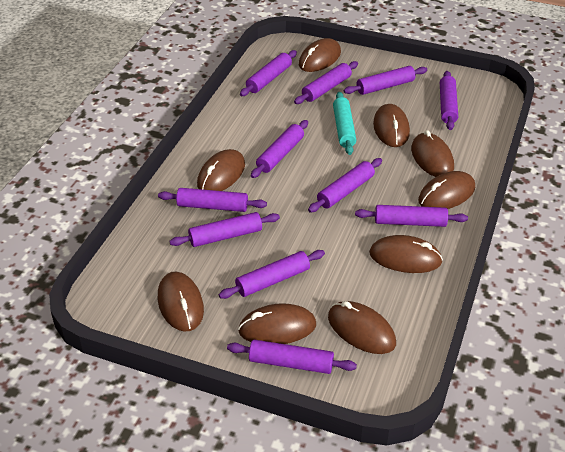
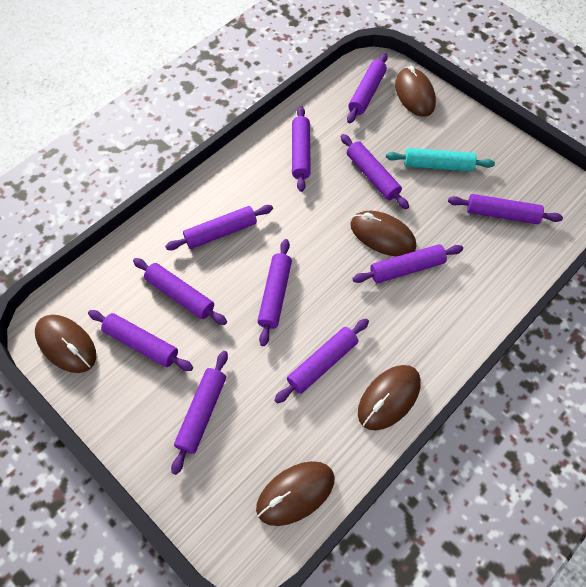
brown mouse: [158,271,204,332] [197,149,245,191] [238,303,316,344] [299,38,341,72] [328,301,396,354] [369,235,443,273] [373,104,410,147] [411,130,454,177] [418,171,475,209] = 9 -> [35,315,96,373] [256,461,335,526] [350,211,416,256] [358,365,421,431] [395,66,436,117] = 5

